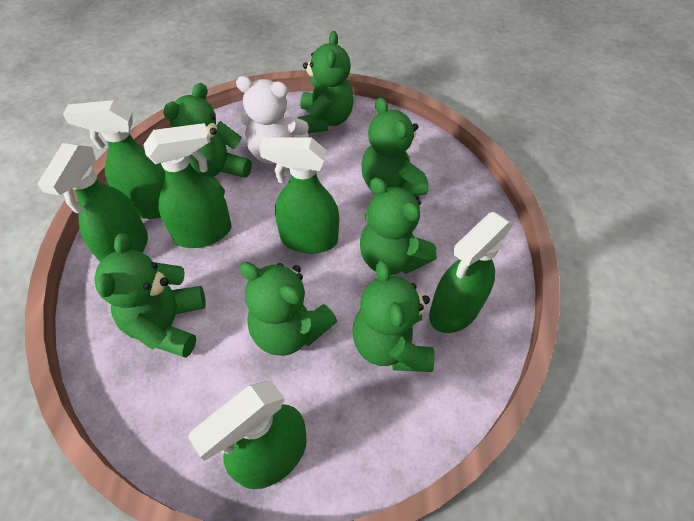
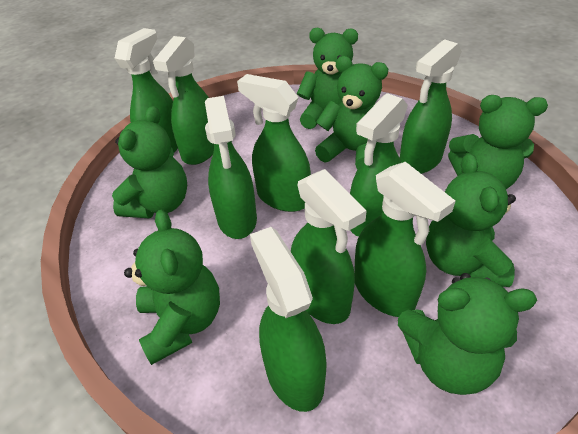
green spray bottle: [37,143,148,262] [63,100,165,219] [143,123,232,248] [188,381,307,489] [259,137,339,254] [429,212,513,333] = 6 -> [114,28,178,152] [153,36,214,165] [205,96,257,239] [237,74,311,212] [250,227,327,412] [291,169,367,324] [350,93,408,237] [354,162,455,317] [400,39,462,174] = 9
white teddy bear: [236,76,309,164] = 1 -> none = 0

